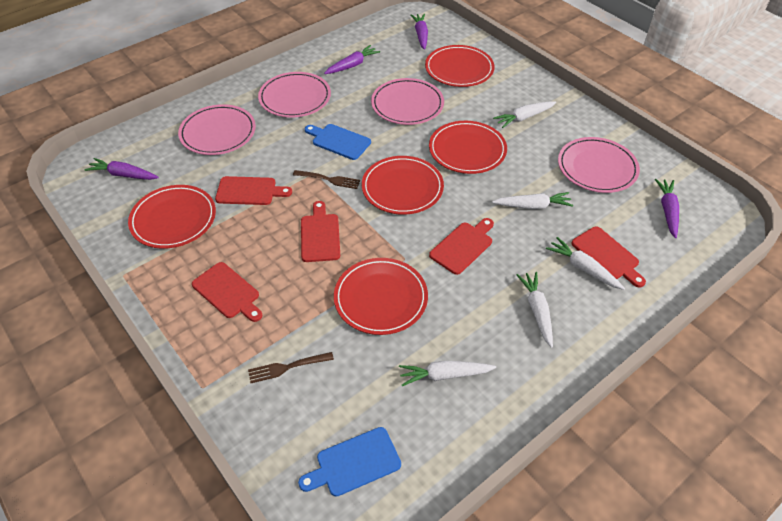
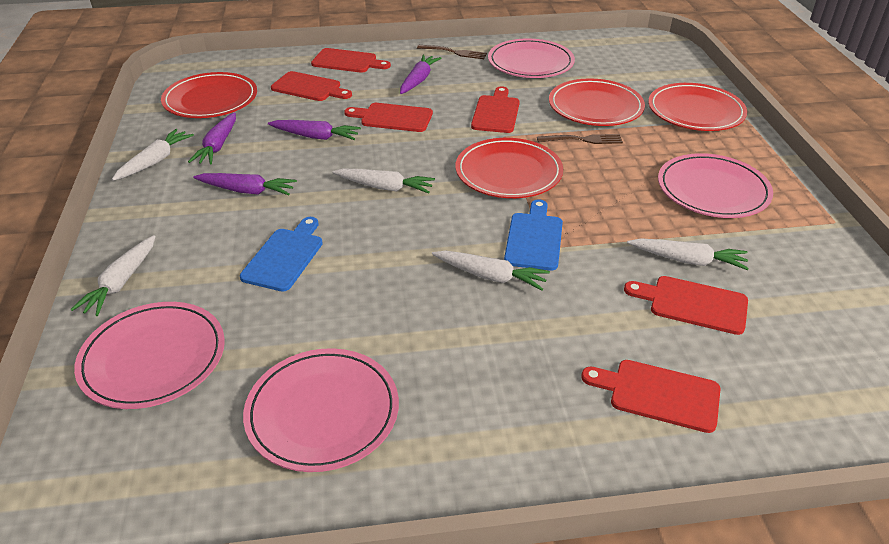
red cutting board: [192,262,262,322] [215,176,292,205] [301,201,340,262] [429,218,494,275] [571,226,646,287] = 5 -> [271,71,352,101] [311,48,391,73] [344,103,433,132] [471,87,520,133] [581,360,720,433] [624,276,748,335] = 6
red plate: [128,185,216,249] [334,258,428,335] [362,156,444,215] [425,45,495,87] [429,121,507,174] = 5 -> [161,72,257,118] [456,138,563,198] [549,78,645,126] [648,83,748,131] = 4

